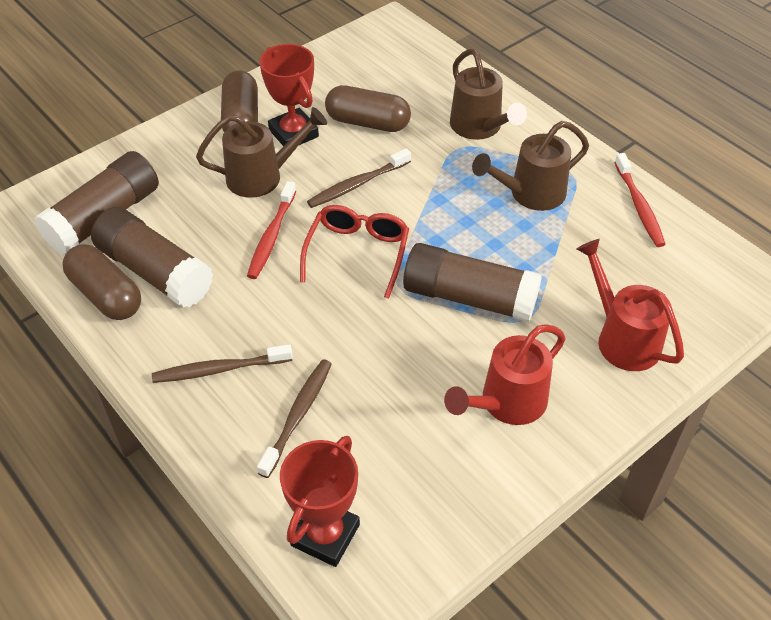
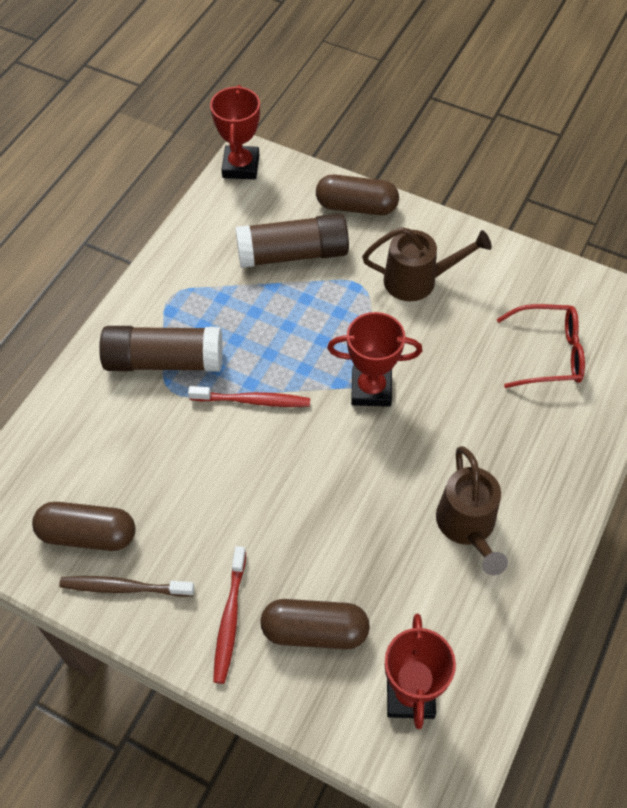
brown glue stick: [34,151,159,255] [91,207,213,308] [403,243,542,322] = 3 -> [99,326,223,372] [235,213,349,268] = 2
brown toothbrush: [152,344,293,383] [257,359,332,478] [307,148,411,208] = 3 -> [59,576,194,597] = 1
brown watering can: [196,107,327,198] [450,49,527,140] [472,121,589,211] = 3 -> [362,227,492,301] [436,446,508,575] = 2
red trophy: [259,44,319,147] [280,436,360,567] = 2 -> [210,85,260,179] [327,312,422,407] [385,614,456,729] = 3
red watering can: [444,324,566,425] [576,239,684,371] = 2 -> none = 0

